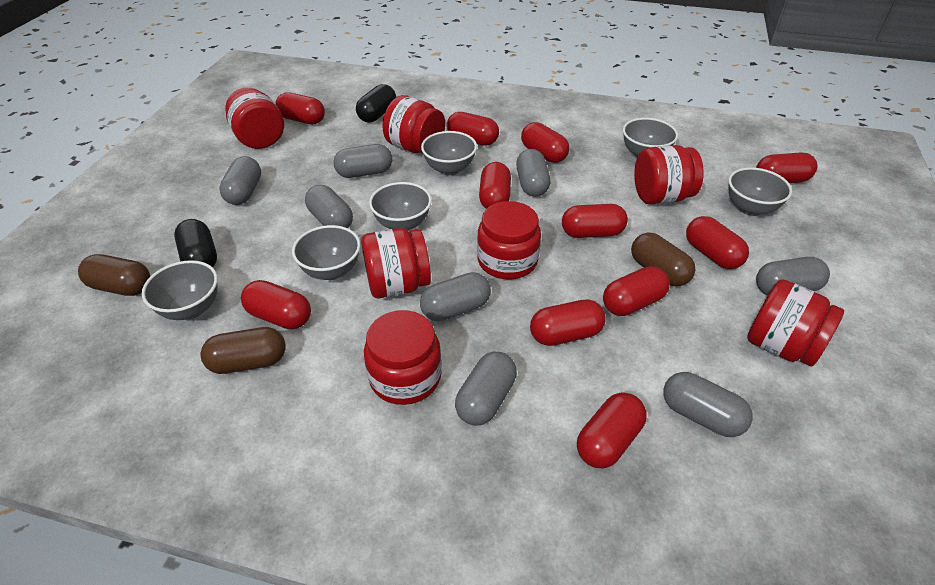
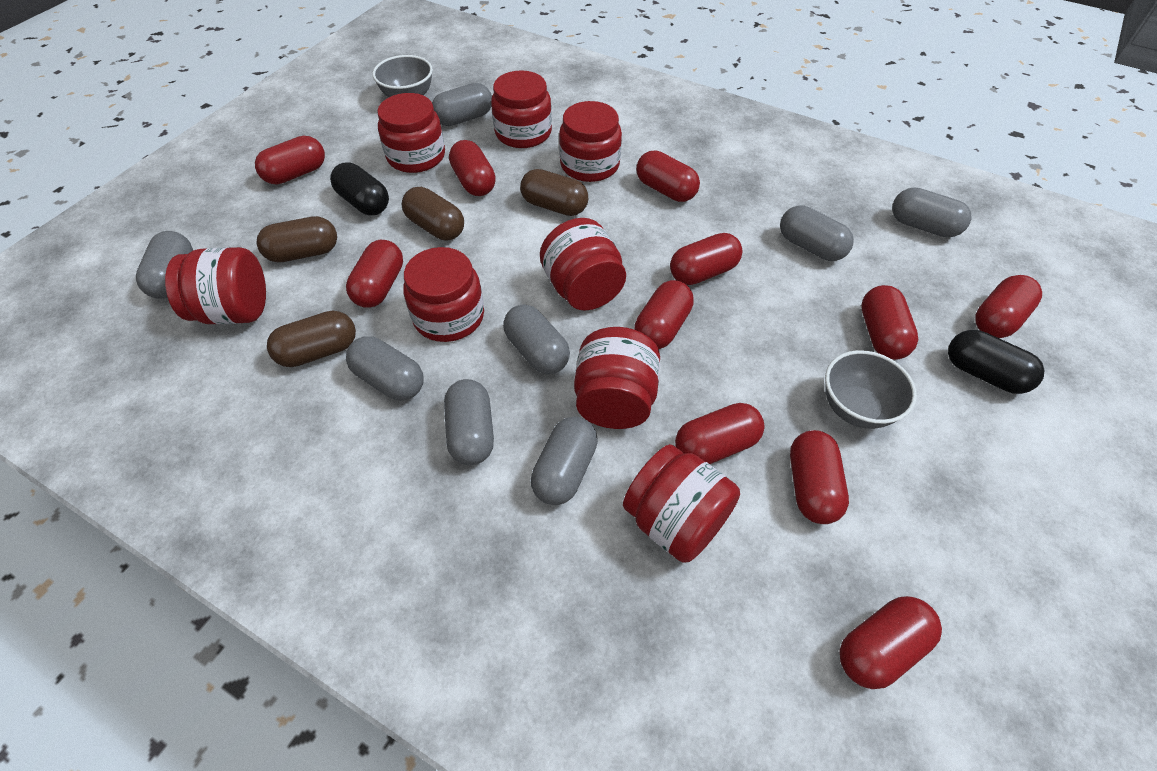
brown capsule: [78,254,150,296] [200,327,286,374] [631,233,696,286] = 3 -> [256,216,337,262] [267,311,356,367] [402,187,464,240] [520,169,588,216] = 4
grey bowl: [142,260,218,320] [292,225,361,280] [369,182,432,231] [421,131,477,175] [623,118,678,158] [728,167,792,216] = 6 -> [373,55,433,97] [825,350,917,429] = 2
red jar: [225,88,284,149] [361,228,431,298] [364,310,442,405] [382,95,445,153] [477,201,541,279] [634,145,704,204] [747,279,844,366] = 7 -> [165,247,266,324] [377,93,445,173] [403,247,484,342] [491,70,552,148] [540,218,626,311] [559,101,622,182] [574,327,660,429] [623,444,740,563] = 8

